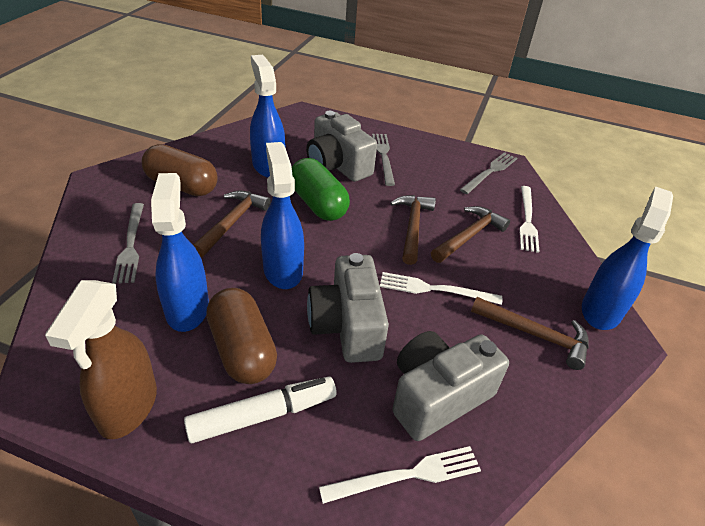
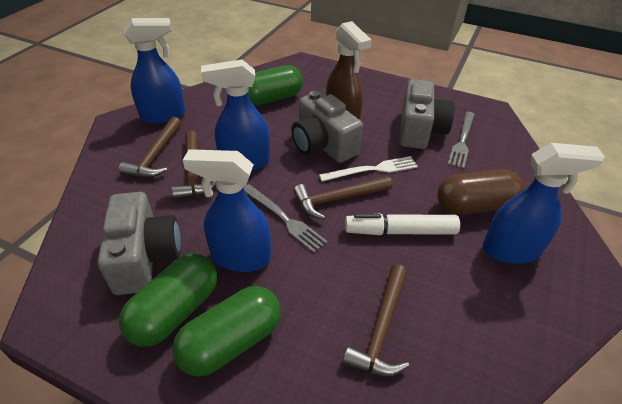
brown capsule: [142,144,218,196] [206,288,277,384] = 2 -> [437,169,524,215] = 1
green capsule: [292,158,350,221] = 1 -> [119,254,217,347] [172,286,281,377] [248,65,303,106] = 3
grey fork: [112,203,144,284] [372,134,395,186] [460,152,517,194] = 3 -> [244,184,328,253] [447,111,475,169] = 2
white fork: [319,446,481,504] [380,272,502,305] [519,186,539,253] = 3 -> [319,156,418,181] = 1

